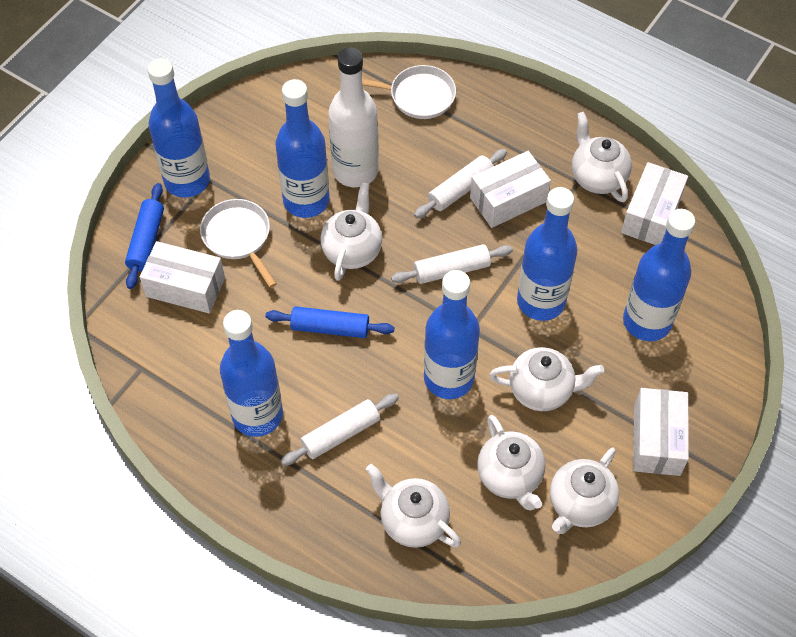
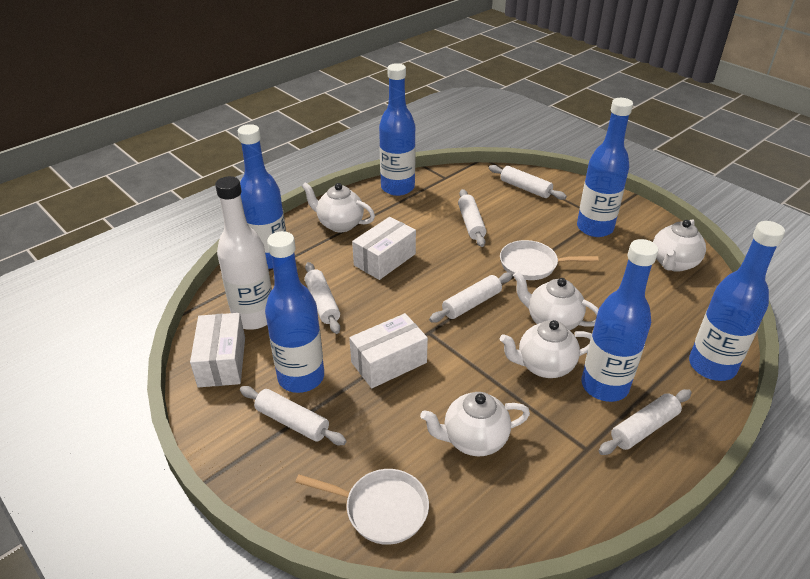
blue rolling pin: [125,183,164,289] [265,306,394,338] = 2 -> none = 0
white box: [140,241,225,314] [470,151,551,228] [621,162,688,245] [633,388,689,476] = 4 -> [190,313,245,388] [349,313,428,388] [352,217,416,280] = 3
white rolling pin: [281,394,399,466] [391,244,513,284] [414,149,507,218] = 3 -> [240,386,347,445] [305,262,340,334] [429,272,513,323] [458,189,486,247] [489,165,567,200] [599,389,692,455] = 6
white teapot: [321,182,382,281] [366,464,461,548] [477,415,546,510] [489,347,604,411] [550,448,619,534] [572,112,632,202] = 6 -> [302,182,375,232] [420,392,530,457] [500,320,592,378] [513,271,599,330] [653,219,706,272] = 5

